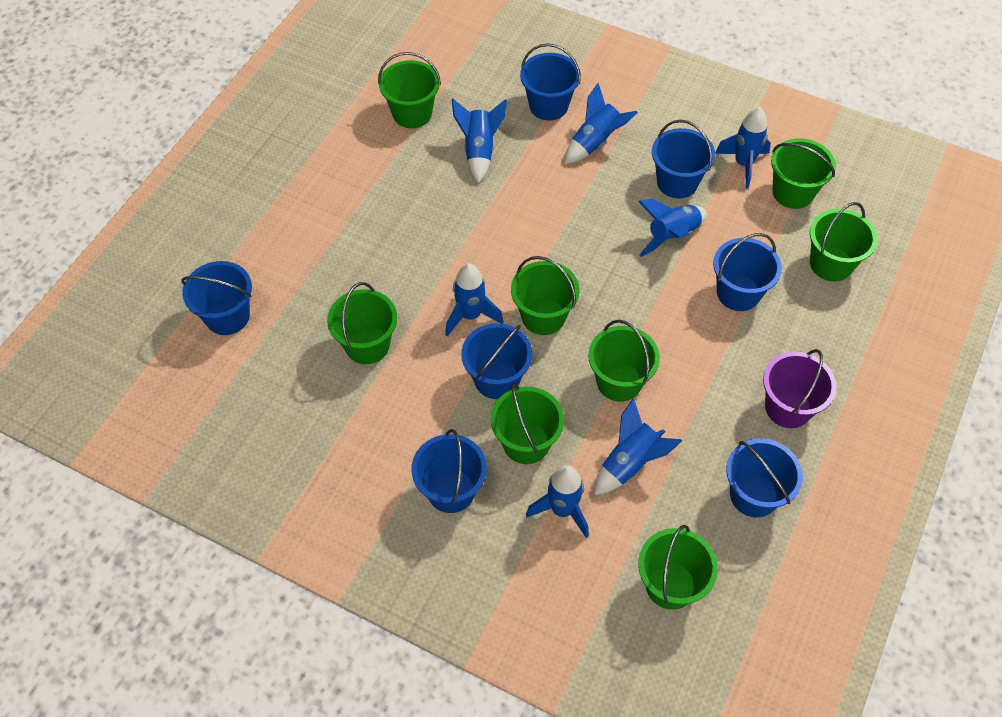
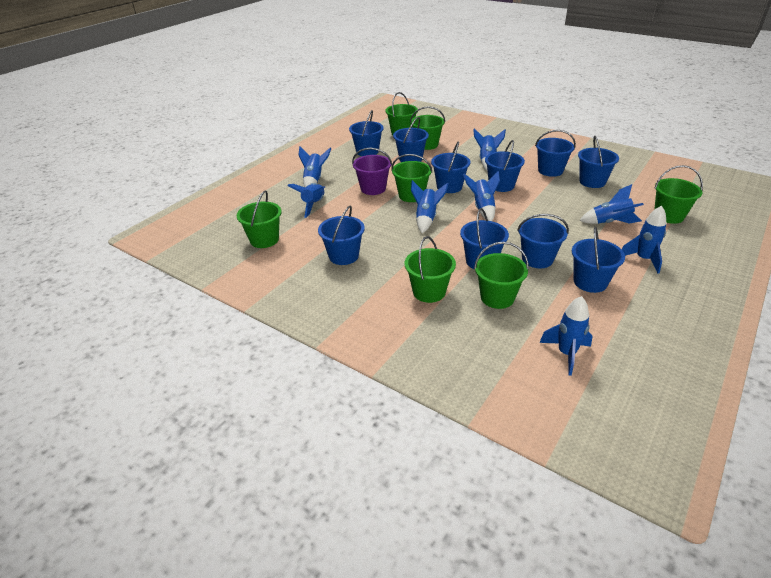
blue bucket: [181,261,252,335] [411,429,487,513] [461,323,532,399] [520,43,581,121] [652,120,715,199] [713,233,782,311] [727,438,803,518] = 7 -> [318,206,365,265] [349,110,384,156] [393,117,429,162] [431,142,470,193] [460,208,509,269] [485,140,525,192] [517,214,569,268] [535,130,576,177] [572,227,625,293] [578,136,619,188] = 10
blue rocket: [445,263,504,337] [452,99,507,183] [526,465,589,538] [565,83,638,164] [594,398,682,495] [638,199,707,257] [715,107,771,188] = 7 -> [287,183,325,218] [299,147,332,187] [411,180,449,233] [463,171,500,221] [473,128,506,171] [539,296,592,376] [579,184,644,224] [622,205,666,274] = 8
green bucket: [327,282,397,364] [378,52,441,128] [491,383,564,464] [511,256,580,335] [588,320,660,402] [638,525,718,610] [771,138,836,209] [810,202,877,281] = 8 -> [237,190,281,248] [386,92,418,135] [391,154,432,202] [405,236,456,303] [410,106,445,150] [474,242,529,309] [654,165,703,224] = 7

